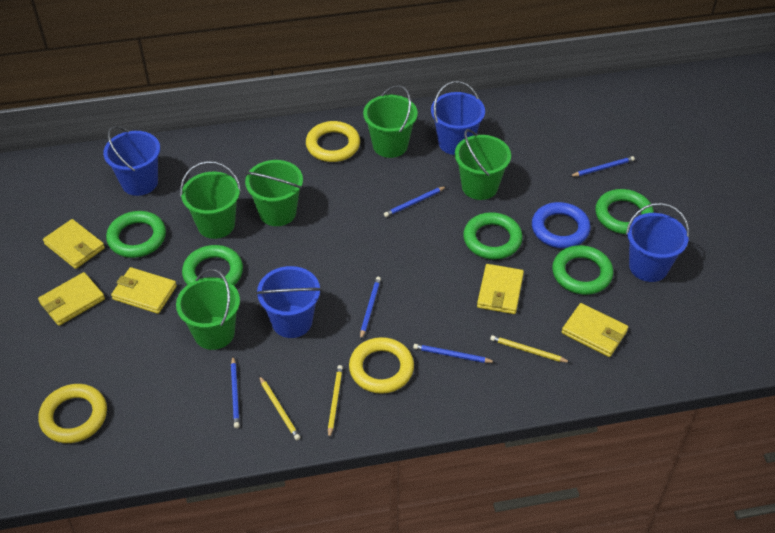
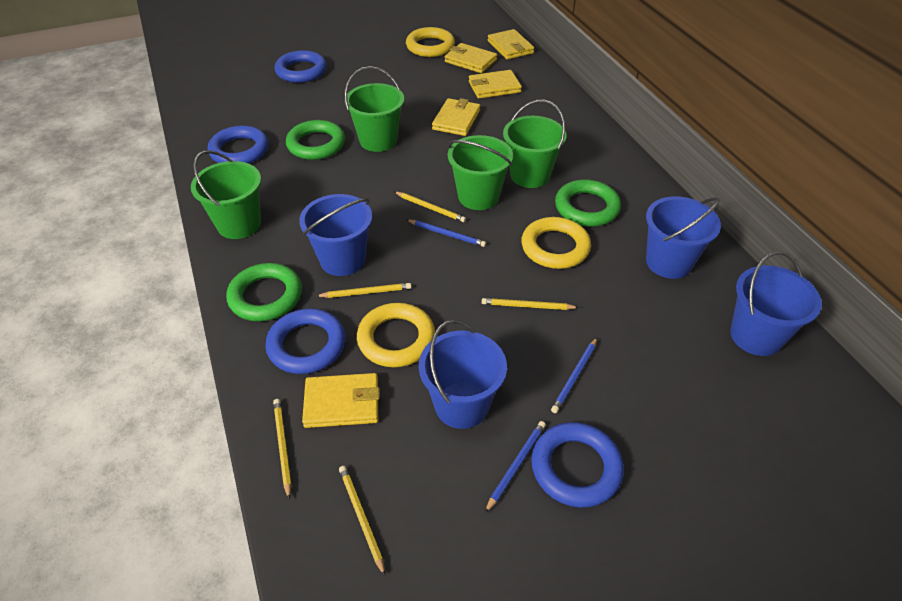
blue pencil: [231,357,240,428] [360,277,381,340] [384,186,447,217] [413,344,495,363] [571,156,635,177] = 5 -> [406,219,486,247] [485,421,546,513] [551,338,597,413] = 3
blue ring: [532,202,591,248] = 1 -> [208,125,269,164] [265,308,346,374] [275,50,327,83] [531,422,624,508] = 4
green bucket: [176,269,240,350] [180,161,241,239] [245,160,303,226] [363,85,418,158] [455,129,511,200] = 5 -> [191,150,261,239] [345,66,404,152] [448,135,513,210] [503,100,567,188] = 4
green ring: [106,211,166,258] [182,245,243,285] [463,212,523,260] [552,245,613,295] [595,189,654,234] = 5 -> [226,263,302,322] [286,120,345,160] [555,179,621,227] = 3
yellow pencil: [259,376,300,440] [328,365,343,438] [490,335,571,363] = 3 -> [273,399,291,500] [317,283,411,298] [339,466,385,576] [395,192,466,222] [482,298,579,310] = 5

